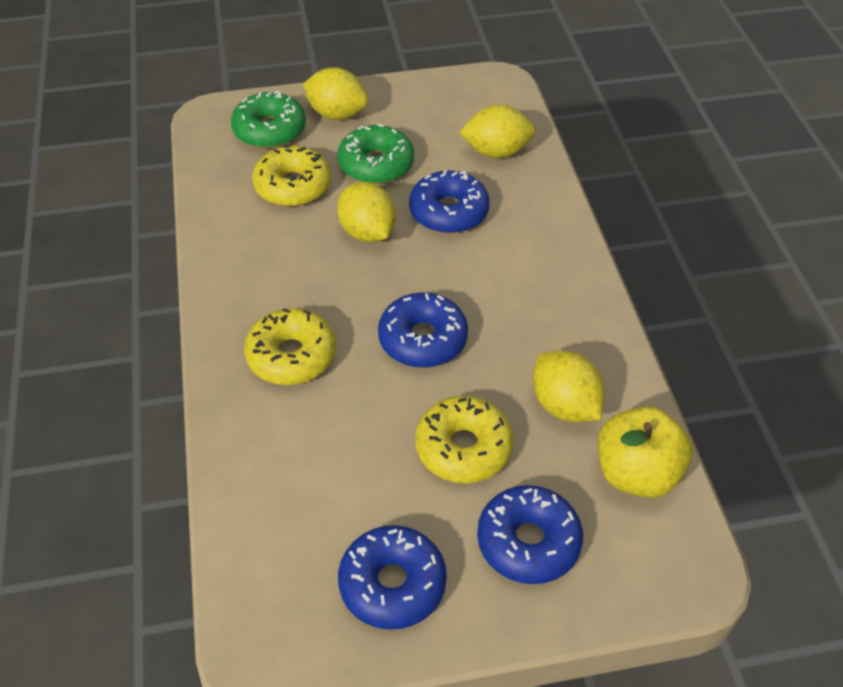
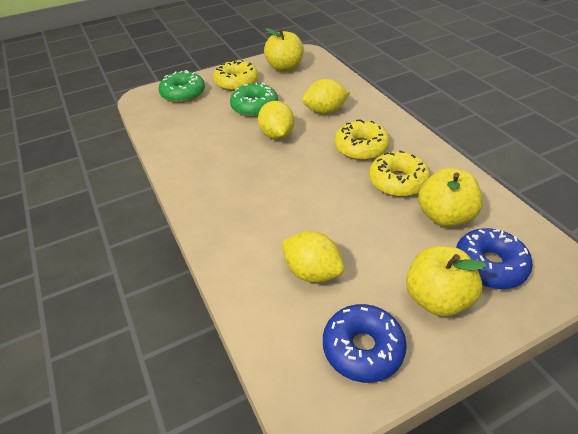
blue donut: [338,525,447,630] [378,293,468,368] [409,170,490,234] [477,485,583,584] = 4 -> [323,304,407,383] [456,228,533,289] = 2
yellow apple: [598,406,693,498] = 1 -> [264,28,304,72] [406,246,486,317] [418,168,483,227] = 3
yellow lemon: [302,67,368,120] [337,182,396,243] [459,105,535,158] [533,350,605,422] = 4 -> [258,101,294,140] [282,231,344,283] [302,79,350,114] = 3

